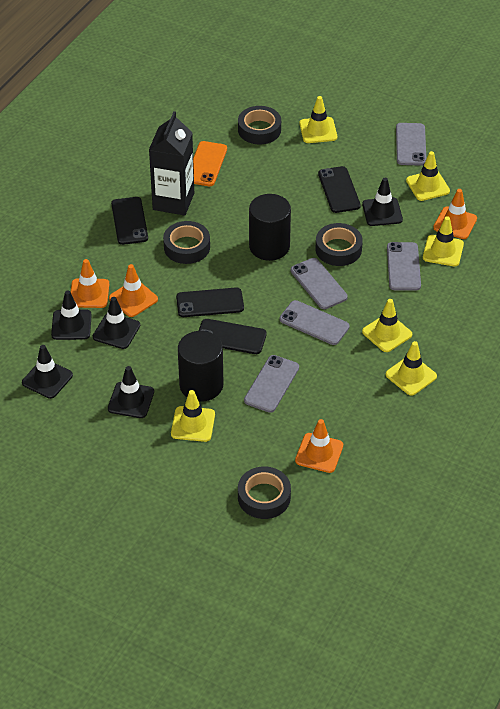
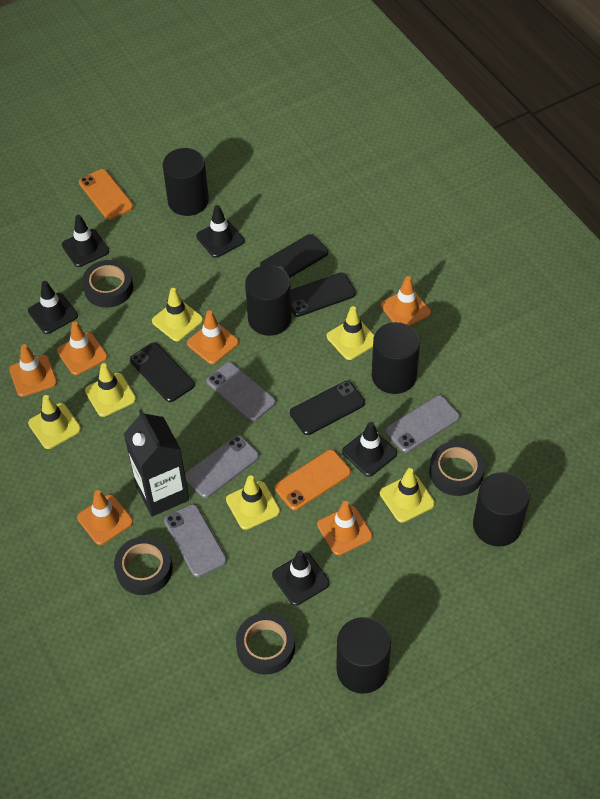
black cylinder: [178,331,223,402] [249,194,291,261] = 2 -> [163,148,209,216] [245,265,292,336] [336,617,391,694] [372,322,420,394] [473,472,530,547] = 5
grey phone: [244,355,299,413] [280,300,350,345] [291,258,348,309] [387,242,421,291] [396,123,426,166] = 5 -> [164,504,227,577] [185,435,259,498] [207,362,276,421] [386,395,460,453] = 4
orange phone: [193,141,227,186] = 1 -> [79,169,134,220] [275,450,351,510] = 2
orange traffic cone: [71,259,109,308] [109,264,158,317] [295,419,343,473] [433,189,477,239] = 4 -> [9,344,57,397] [57,322,108,375] [77,490,133,545] [187,310,239,364] [317,501,373,555] [381,276,431,326] = 6

